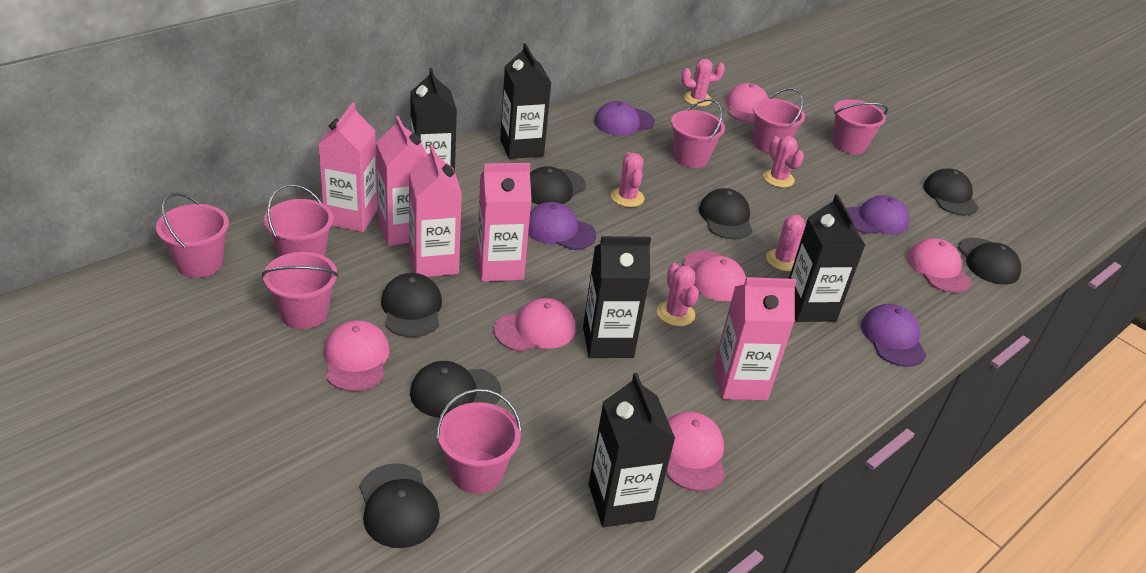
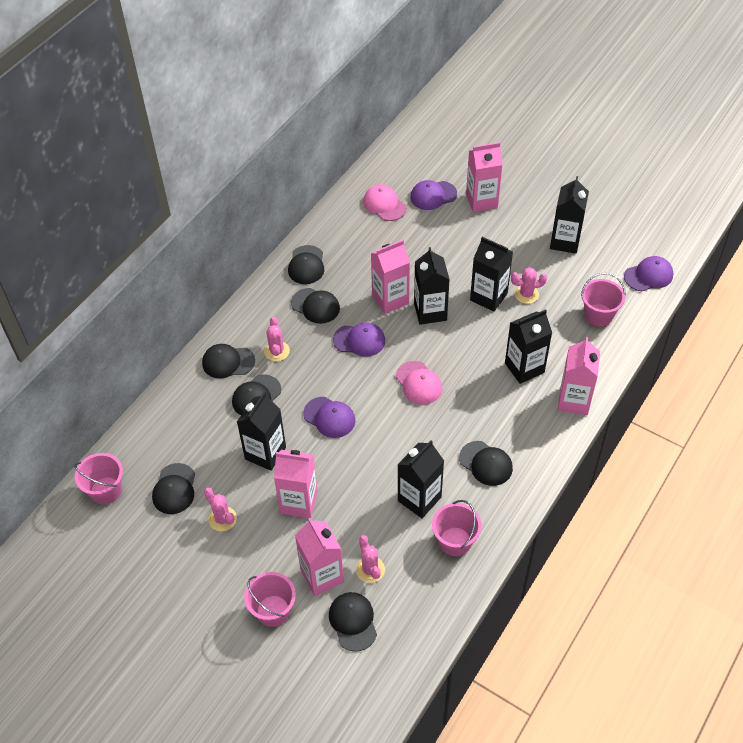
black carton: [410,68,457,171] [500,43,551,159] [583,236,651,358] [589,373,675,527] [789,194,865,322] = 5 -> [237,392,286,471] [397,440,444,518] [414,247,450,325] [470,237,513,312] [505,309,552,384] [550,176,589,254] = 6
pink bucket: [156,193,229,278] [262,252,339,329] [264,184,333,257] [436,389,522,494] [671,99,725,168] [753,88,805,154] [832,99,888,154] = 7 -> [75,453,123,505] [244,572,296,627] [432,500,482,556] [581,273,626,326] = 4
pink cactus: [611,152,644,207] [657,263,699,326] [681,59,725,106] [763,136,804,188] [766,215,805,271] = 5 -> [204,488,237,531] [264,317,290,361] [356,535,385,583] [511,267,547,304] = 4
pink cap: [324,320,390,392] [494,298,575,352] [667,412,726,491] [682,251,746,301] [726,83,768,123] [907,238,971,293] = 6 -> [363,184,406,221] [396,361,442,405] = 2

